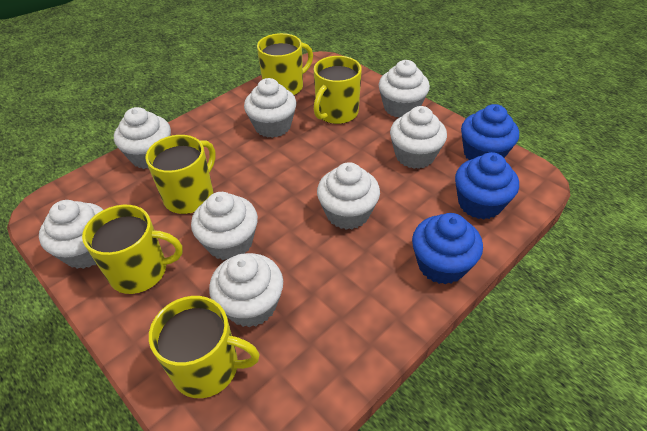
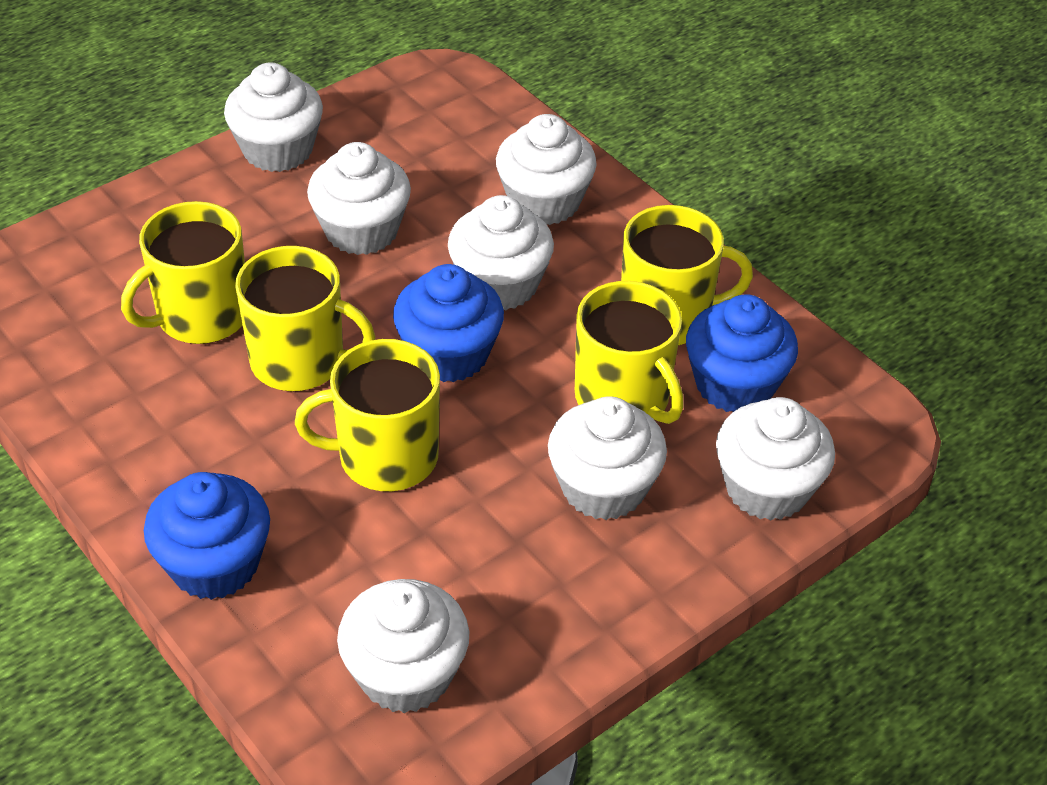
white cupcake: [39,200,103,269] [114,107,171,169] [191,192,258,260] [209,253,283,328] [244,78,297,138] [317,162,380,230] [379,60,430,118] [390,106,447,169] = 8 -> [224,63,323,172] [307,142,411,255] [337,579,469,713] [448,195,554,310] [496,114,597,225] [548,396,667,520] [716,397,835,521] = 7

